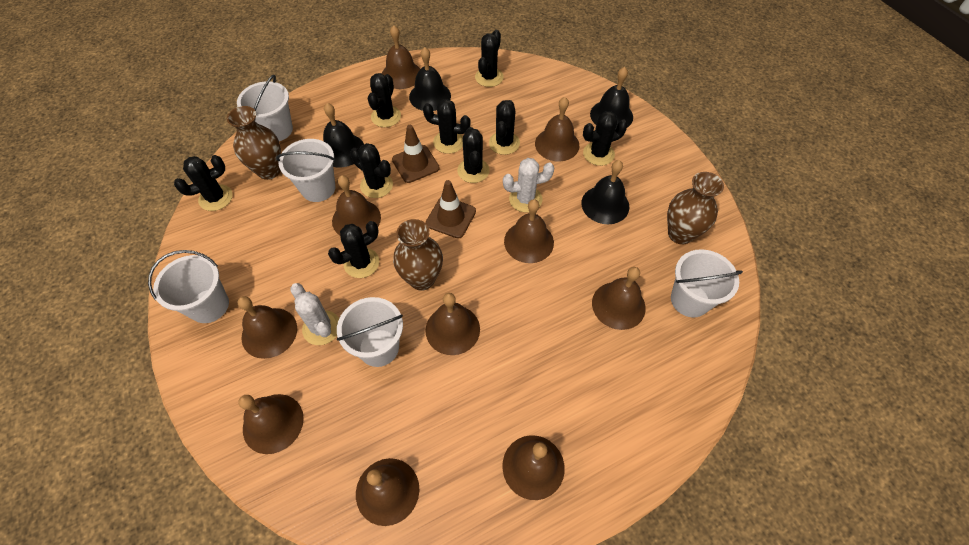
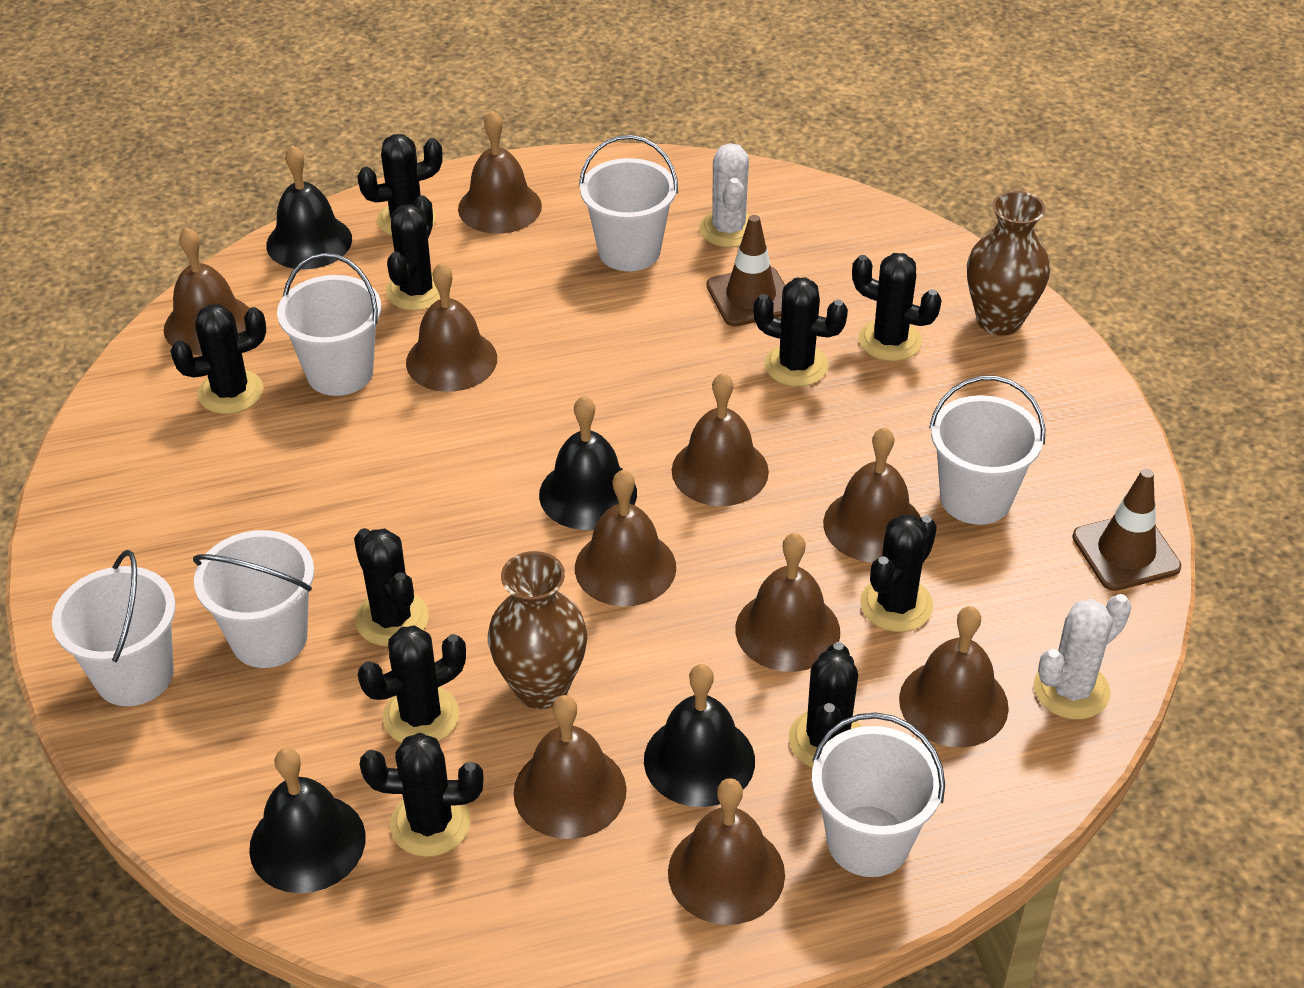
black cactus: [174,155,233,211] [328,221,379,278] [350,143,393,198] [368,73,401,127] [423,99,470,154] [457,127,489,183] [475,30,504,87] [489,100,520,155] [583,111,628,166] = 9 -> [170,304,266,414] [354,528,429,646] [357,134,443,235] [358,625,466,743] [360,733,484,857] [386,195,440,311] [753,277,848,387] [789,642,862,768] [852,253,942,361] [860,514,937,632] = 10
brown vase: [227,106,281,180] [393,219,443,291] [667,172,724,245] = 3 -> [488,551,588,709] [967,191,1050,336] = 2
white bucket: [148,250,229,323] [237,74,293,141] [276,139,335,202] [337,297,403,367] [671,249,743,318] = 5 -> [52,550,176,706] [193,530,314,668] [277,253,381,396] [579,135,678,271] [812,712,945,877] [929,376,1045,525] = 6

